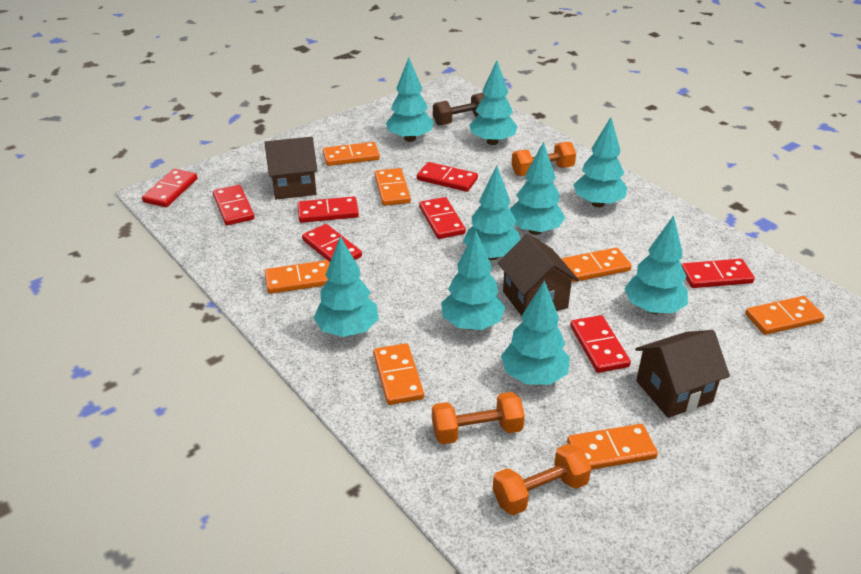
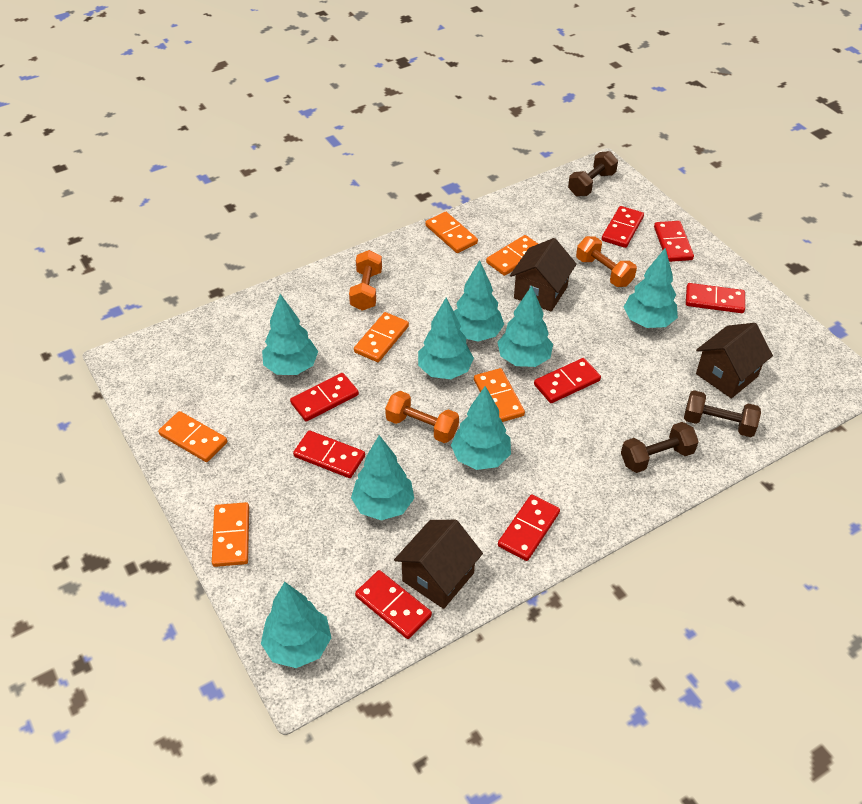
brown dumbbell: [433,93,485,125] = 1 -> [568,151,618,197] [621,422,699,473] [684,390,761,437] = 3
orange domino: [265,260,330,294] [323,142,380,166] [373,343,424,405] [374,168,411,206] [561,248,632,282] [567,424,658,470] [745,296,825,335] = 7 -> [158,411,227,462] [212,502,249,567] [354,312,409,362] [425,212,478,253] [474,368,525,422] [486,235,538,276] = 6
turquoise tree: [313,236,379,337] [386,57,434,142] [441,231,505,330] [463,166,520,260] [469,60,518,145] [501,280,570,385] [510,142,565,235] [573,117,627,207] [624,215,688,314] = 9 -> [261,582,331,668] [262,294,318,375] [351,435,414,520] [418,298,474,379] [451,386,511,470] [454,260,504,342] [497,286,553,367] [624,248,678,328] = 8

